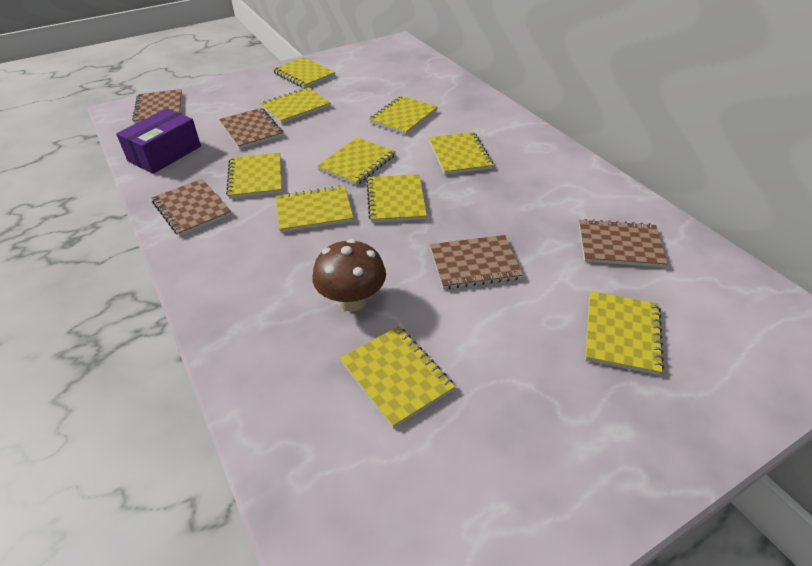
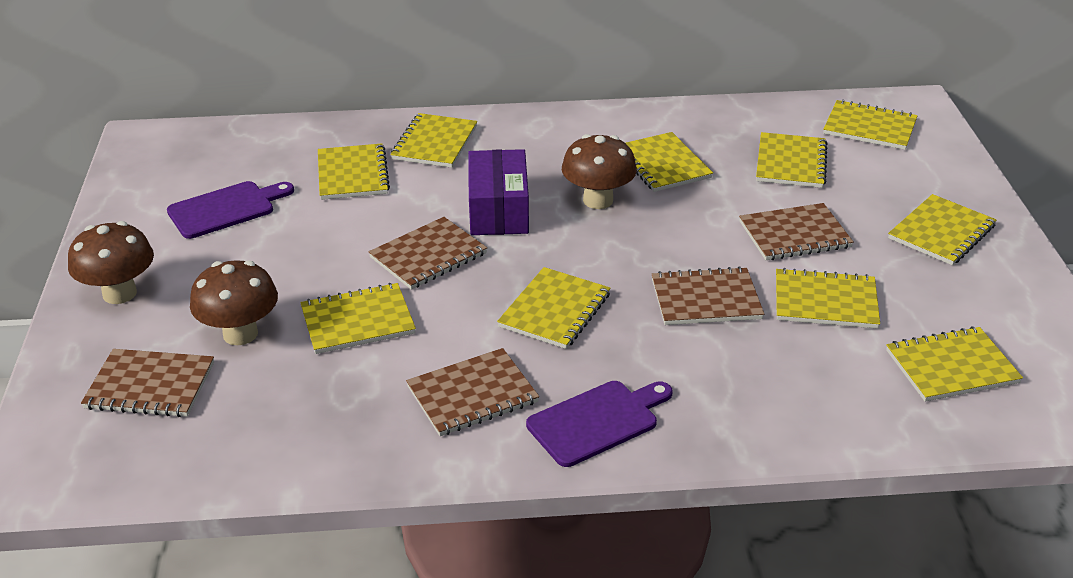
brown mushroom: [312,239,386,312] = 1 -> [68,221,154,304] [190,260,278,345] [562,134,637,209] = 3
purple cutting board: none = 0 -> [167,181,294,239] [526,381,673,467] = 2

